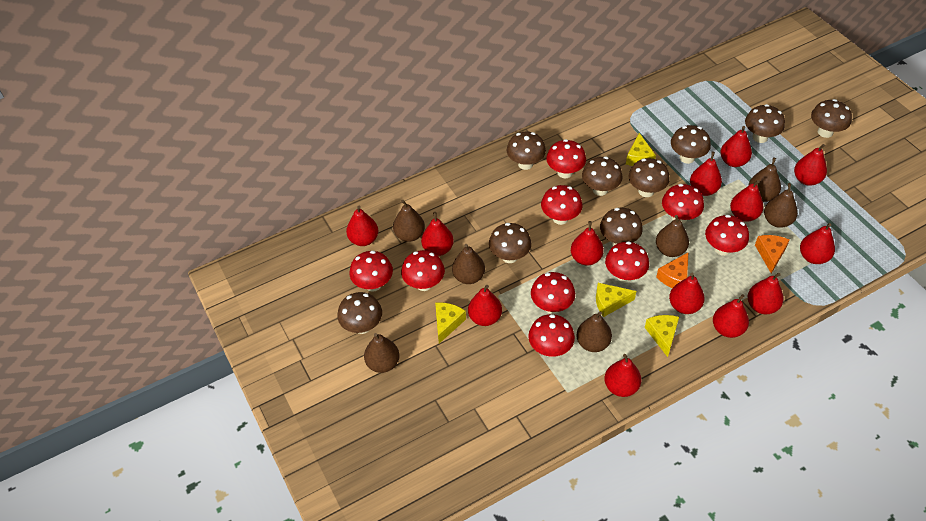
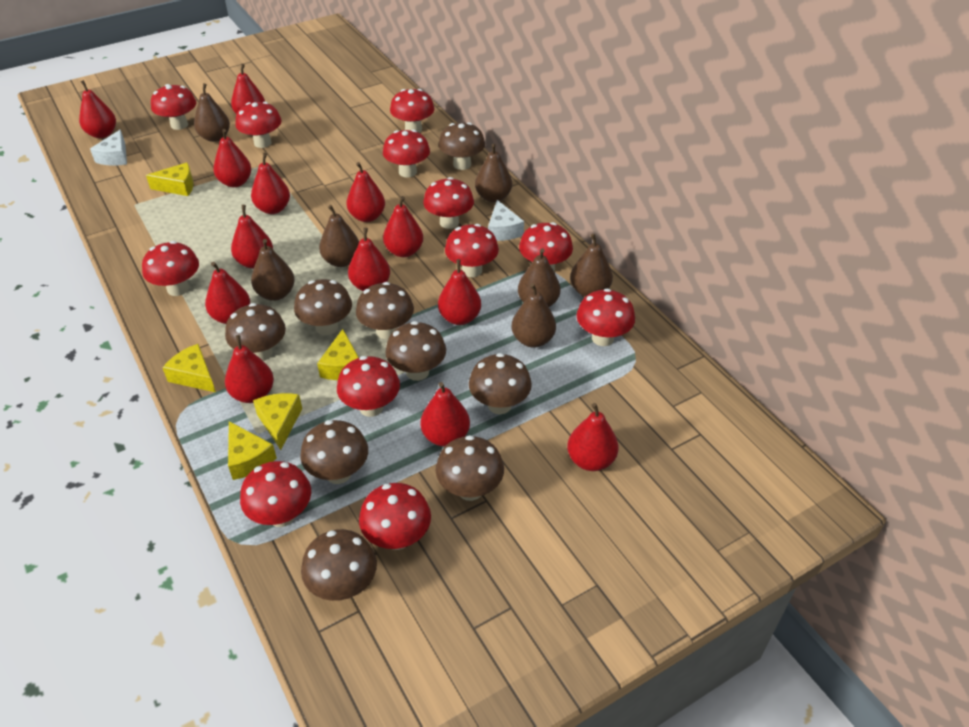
orange cheese: [656,253,688,288] [755,235,789,274] = 2 -> none = 0
red mushroom: [350,251,393,292] [401,250,445,291] [528,314,575,357] [531,272,575,314] [541,185,583,225] [546,139,586,178] [605,241,649,283] [662,184,704,224] [705,215,749,256] = 9 -> [142,241,199,296] [151,84,196,130] [235,102,282,148] [240,461,311,527] [337,356,400,417] [359,483,431,550] [383,130,430,178] [390,89,434,133] [423,177,474,229] [445,224,499,277] [519,222,573,271] [577,289,635,346] = 12
white cheese: none = 0 -> [90,130,127,166] [488,200,524,241] = 2
yellow cheese: [435,302,466,343] [596,283,636,317] [626,133,656,166] [645,315,679,357] = 4 -> [146,163,194,196] [162,344,216,392] [228,421,277,480] [253,393,302,450] [317,329,359,380] = 5

